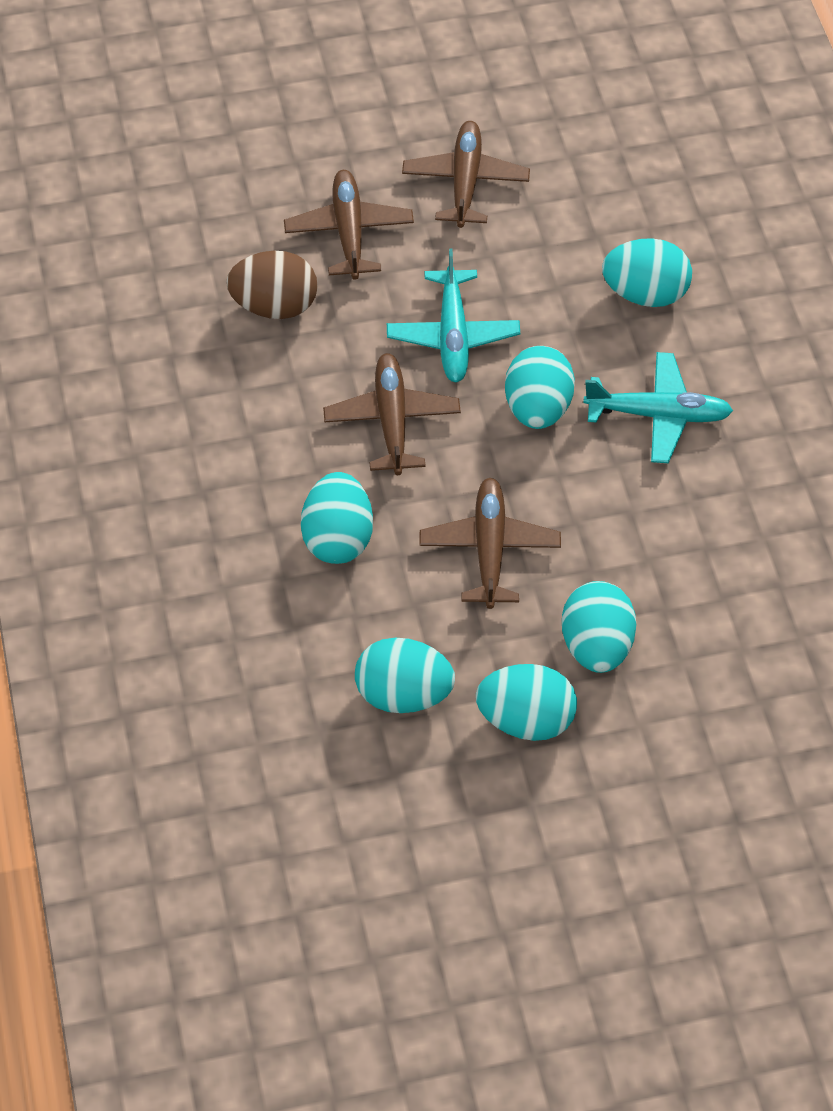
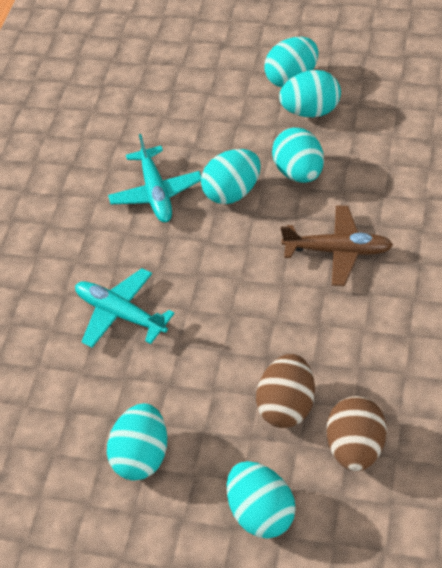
brown egg: [226,251,318,319] = 1 -> [256,354,315,428] [327,396,387,471] = 2
brown plane: [284,170,414,280] [323,353,461,475] [402,121,530,228] [419,478,561,609] = 4 -> [281,205,393,286] = 1

